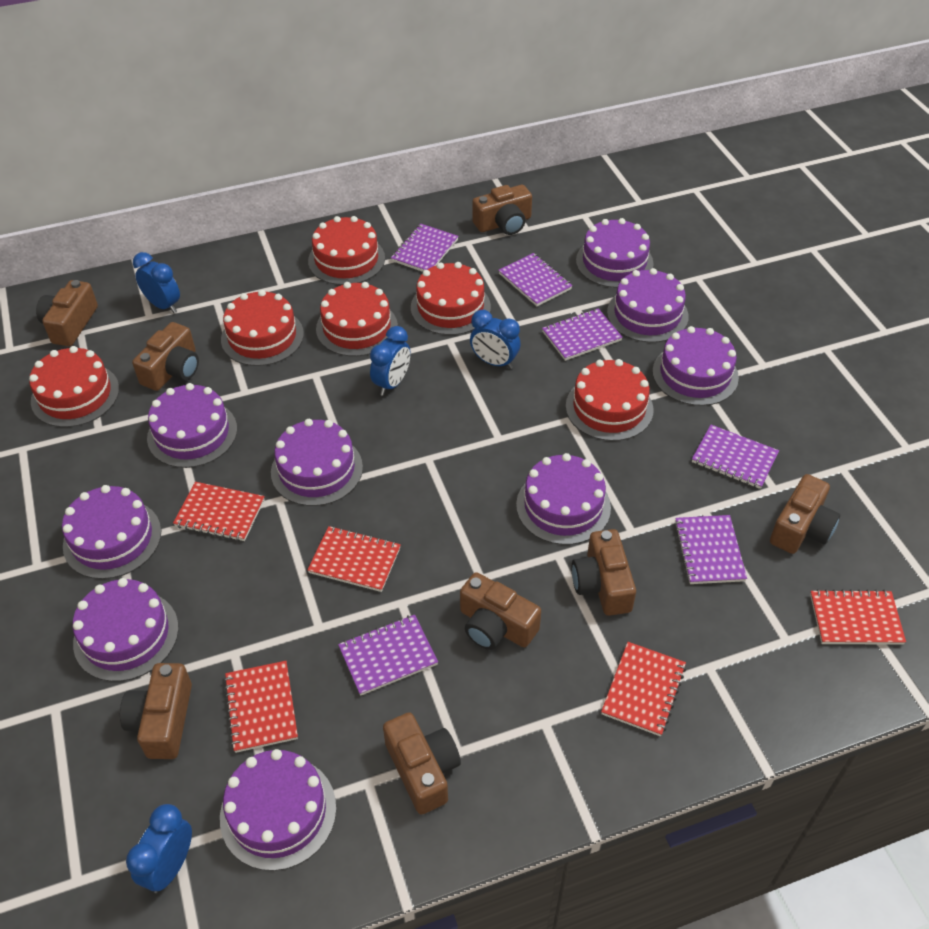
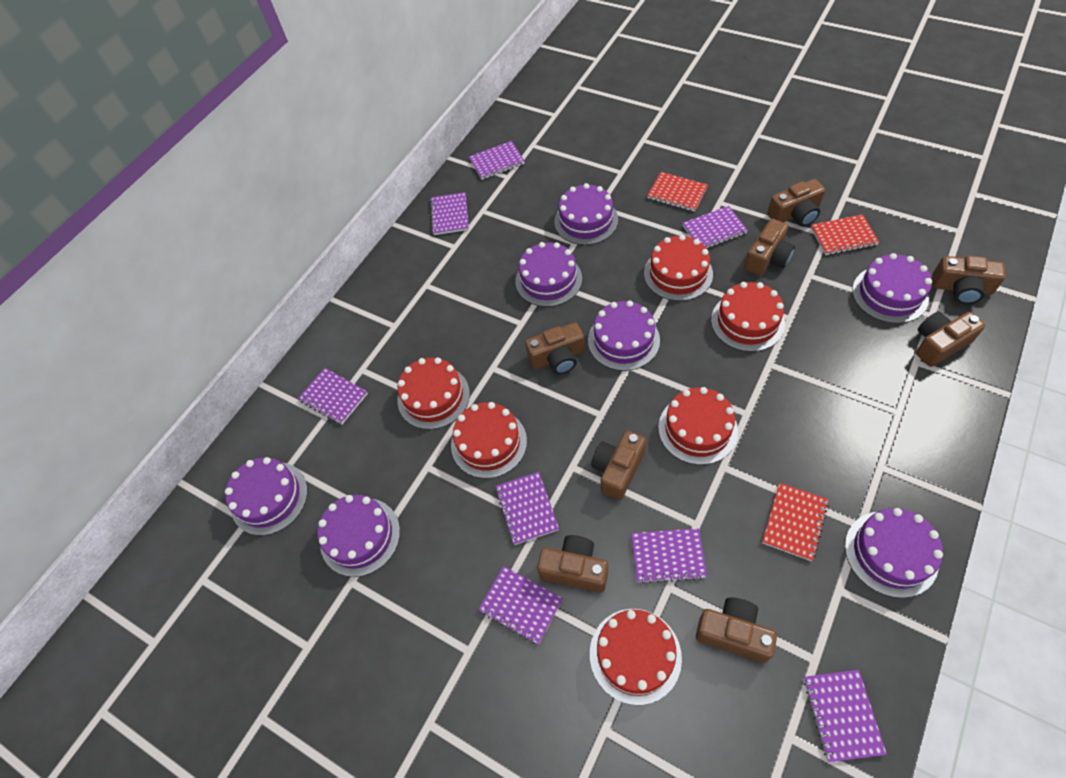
blue clock: [126,804,192,893] [133,252,180,313] [370,326,410,396] [470,310,520,369] = 4 -> none = 0
purple cake: [62,485,161,579] [73,578,179,682] [147,383,237,468] [220,749,336,871] [271,419,363,506] [516,453,611,545] [576,218,654,288] [607,268,689,343] [653,326,739,406] = 9 -> [225,457,308,535] [317,495,400,577] [515,242,582,307] [554,183,618,245] [588,300,660,371] [845,508,943,598] [852,253,932,323] = 7
purple notebook: [338,615,438,696] [391,224,458,272] [498,253,573,306] [542,308,623,361] [674,515,747,584] [692,425,779,489] = 6 -> [298,368,368,425] [430,192,469,235] [469,141,525,180] [478,566,563,645] [495,472,559,545] [631,528,707,584] [682,206,748,248] [804,670,887,762] = 8
red notebook: [173,482,265,541] [224,661,298,753] [307,526,401,592] [601,642,686,736] [810,589,906,645] = 5 -> [647,172,708,212] [762,483,829,561] [811,214,879,255] = 3

